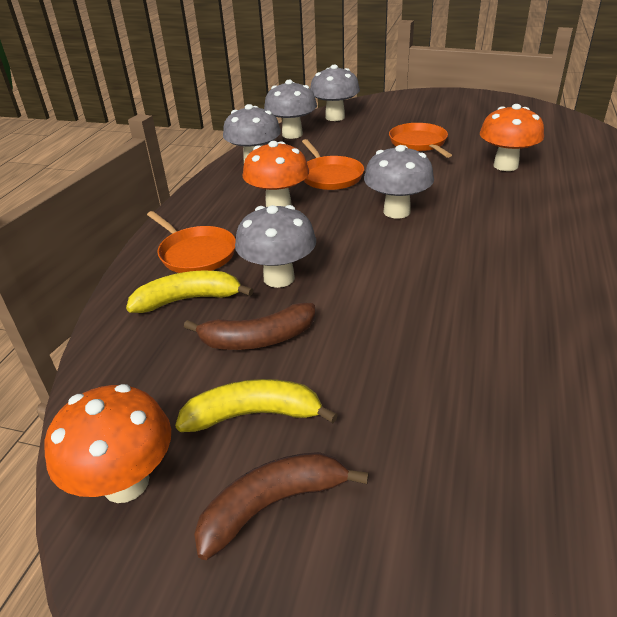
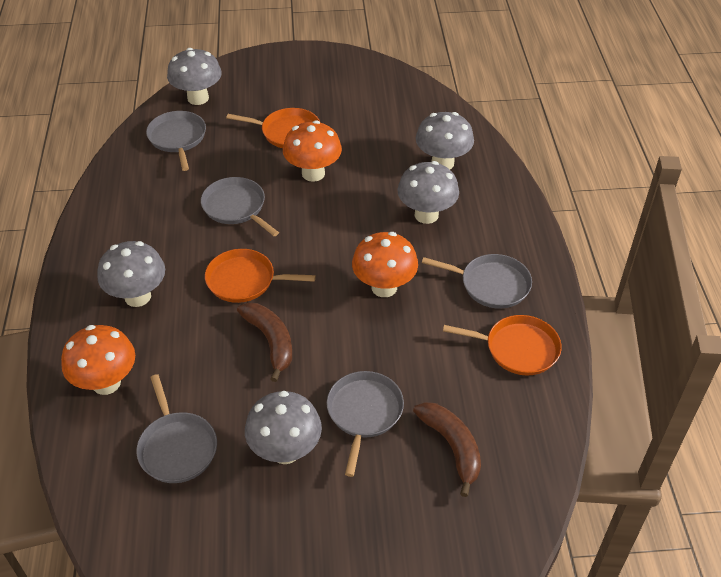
grey pan: none = 0 -> [136,374,217,483] [146,111,206,171] [201,177,279,236] [327,371,404,477] [422,254,532,309] = 5
yellow banana: [126,271,253,313] [175,379,338,432] = 2 -> none = 0

